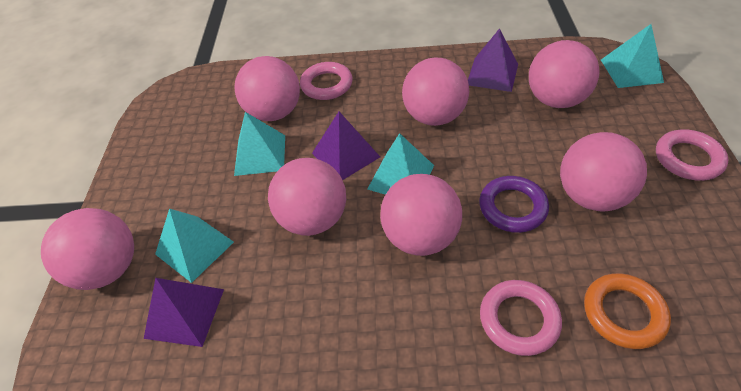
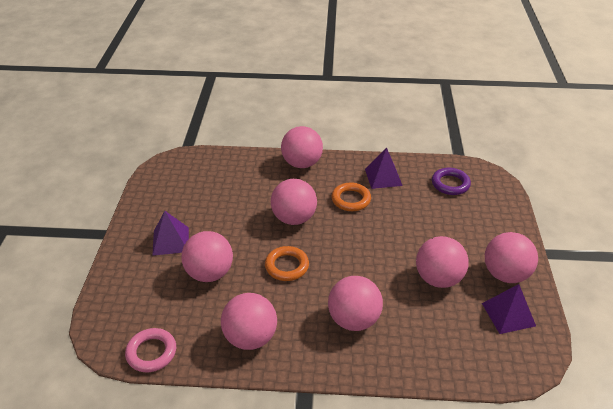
orange ring: [584,273,671,349] = 1 -> [265,246,309,281] [332,183,371,211] = 2
pink ring: [300,62,353,100] [480,280,562,356] [656,130,729,181] = 3 -> [125,328,176,372] = 1
turquoise pyramid: [155,208,234,283] [234,112,285,176] [367,133,434,195] [601,24,664,88] = 4 -> none = 0

